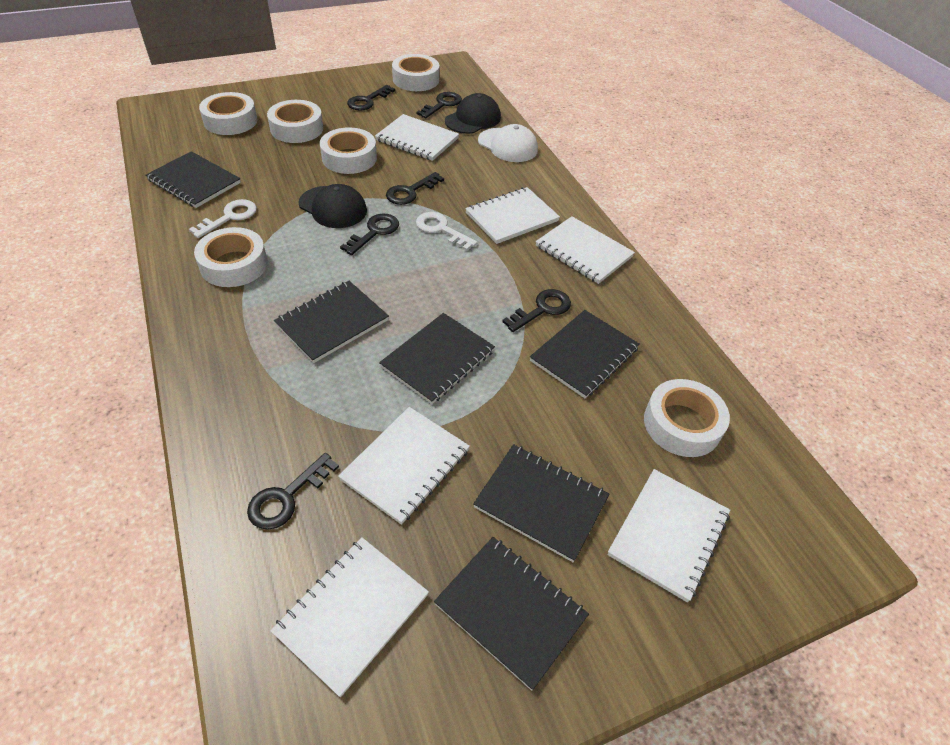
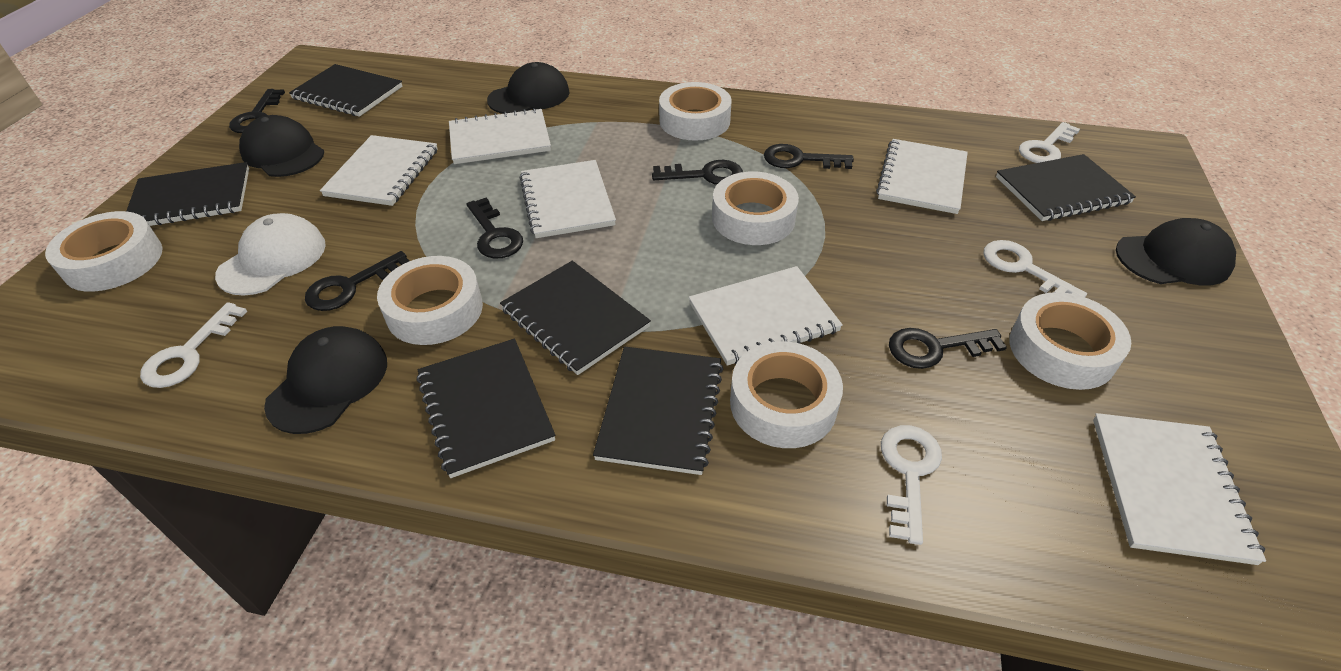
black cap: [298,184,367,228] [445,93,501,134] = 2 -> [239,115,324,177] [264,326,387,434] [487,62,570,114] [1116,218,1236,285] = 4
white key: [189,199,257,238] [416,212,477,251] = 2 -> [140,302,247,388] [881,425,942,545] [984,240,1087,297] [1019,122,1080,163] = 4

